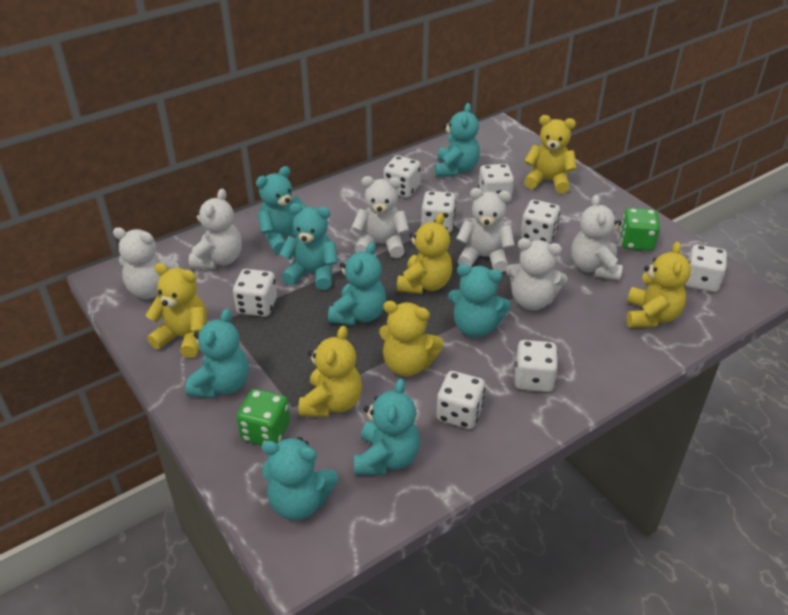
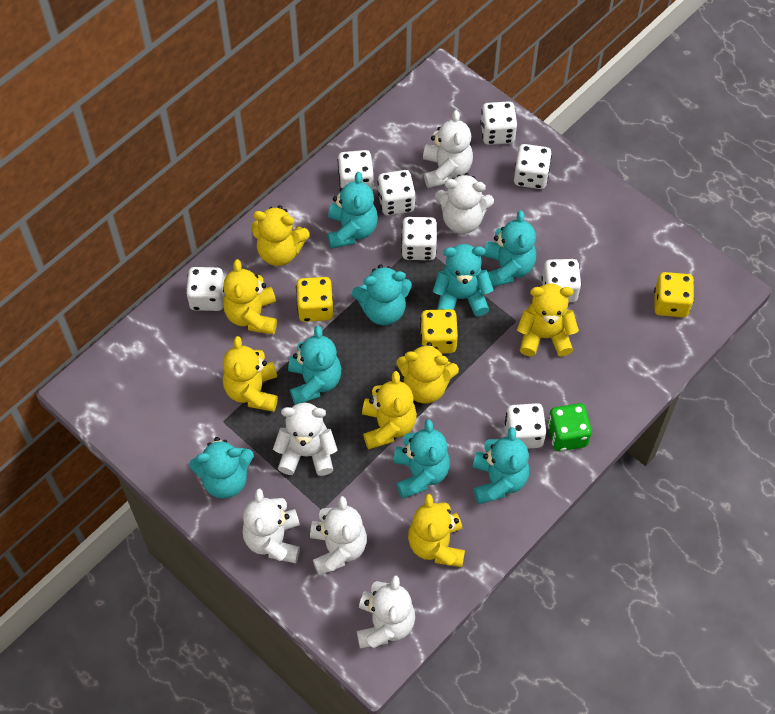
green dice: [236,389,290,445] [620,208,660,251] = 2 -> [548,403,592,451] = 1
yellow dice: none = 0 -> [296,277,333,322] [420,309,458,353] [654,272,694,317] = 3
yellow teddy bear: [146,263,207,358] [299,326,362,417] [379,301,444,376] [397,213,452,294] [524,115,577,194] [627,242,691,328] = 6 -> [223,259,277,335] [223,336,278,412] [251,205,310,266] [362,371,417,450] [396,342,459,403] [408,494,465,567] [517,283,579,357] = 7

